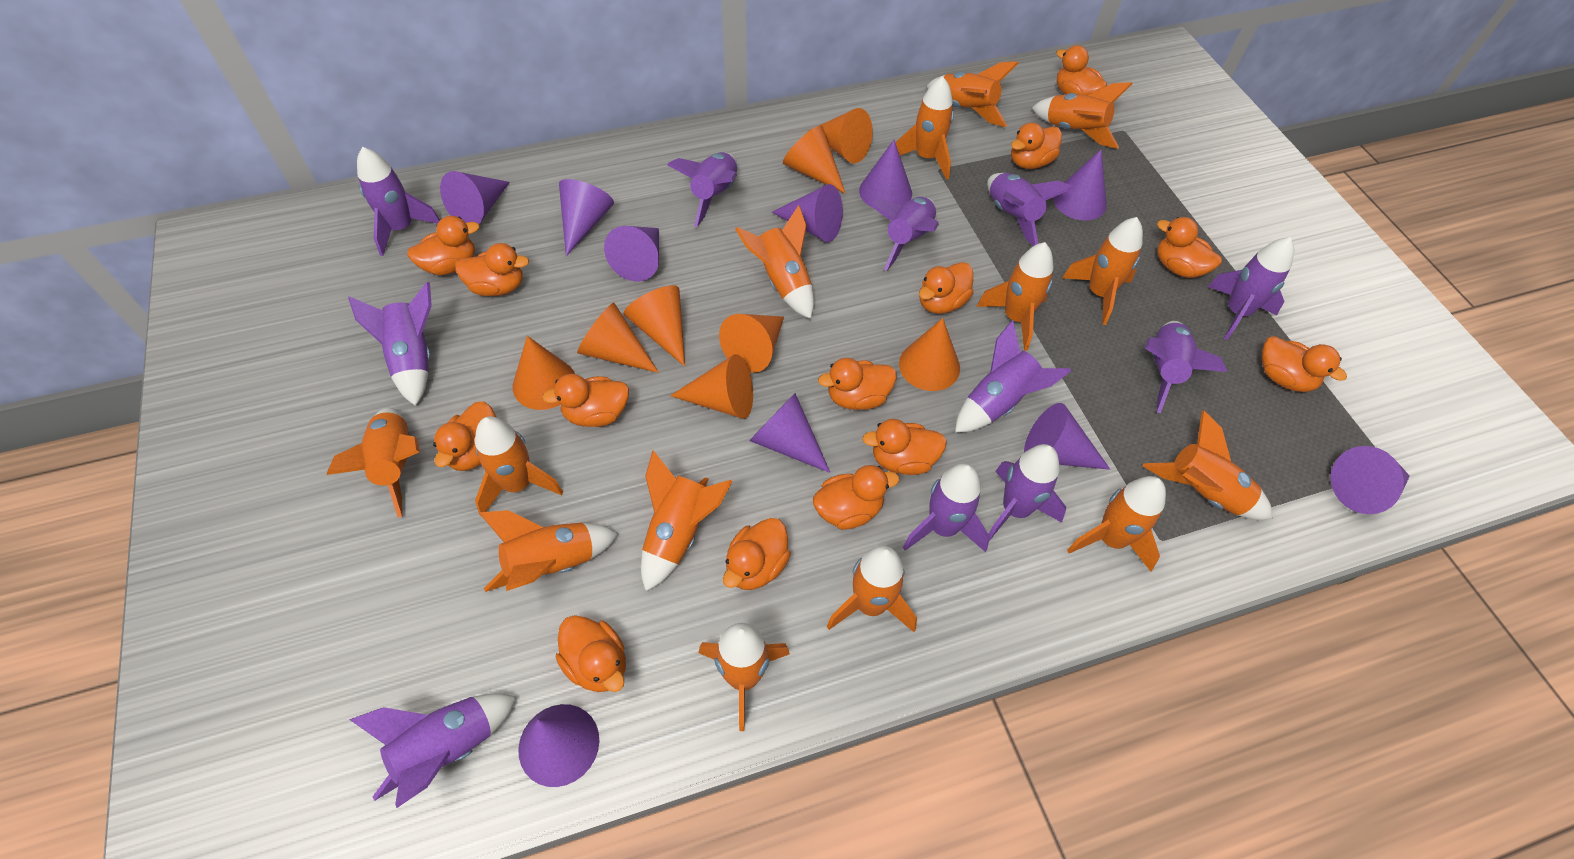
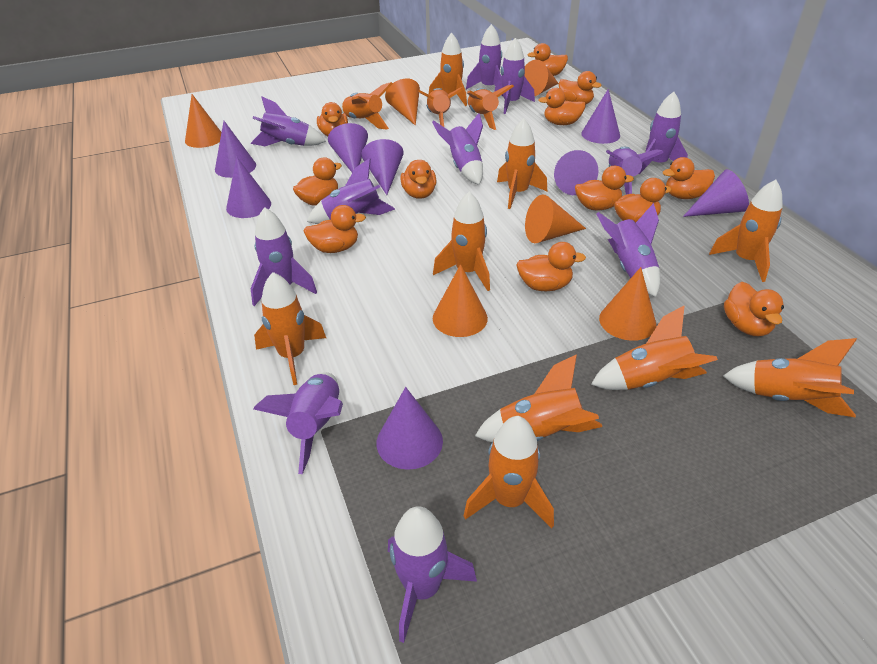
orange cone: [513,336,575,410] [577,303,659,373] [624,285,685,367] [670,354,753,419] [719,314,784,373] [783,125,846,194] [808,108,873,163] [899,318,960,391] = 8 -> [185,94,221,148] [385,78,420,126] [433,264,488,337] [525,60,559,96] [525,194,586,243] [599,267,656,341] = 6
orange duck: [407,216,479,275] [433,401,496,471] [455,243,529,296] [542,374,629,427] [556,615,626,692] [723,518,791,590] [813,465,899,530] [818,358,896,410] [862,419,947,475] [919,262,973,314] [1011,122,1062,169] [1056,45,1107,96] [1157,217,1222,278] [1262,336,1347,392] = 14 -> [293,157,342,206] [304,205,366,253] [317,102,348,136] [401,160,437,199] [517,242,586,291] [528,43,568,76] [538,88,586,125] [559,71,602,104] [575,166,634,210] [614,178,672,223] [663,157,715,199] [724,282,784,336] = 12
orange rocket: [327,408,420,517] [475,416,563,517] [479,510,618,592] [641,450,733,591] [699,623,790,731] [735,205,814,319] [827,546,917,632] [896,76,954,180] [926,61,1019,127] [977,242,1053,351] [1032,82,1132,149] [1062,217,1143,325] [1067,476,1166,572] [1143,410,1273,520] = 14 -> [254,272,326,385] [340,82,393,129] [418,87,465,127] [429,33,467,106] [433,192,490,291] [464,416,554,529] [467,85,514,130] [475,354,602,442] [497,118,547,209] [591,305,718,390] [709,180,783,282] [723,338,857,418] = 12
purple cone: [440,171,510,224] [518,704,600,787] [559,179,614,256] [604,226,659,282] [749,393,831,473] [772,184,843,242] [859,140,912,207] [1024,403,1110,470] [1053,149,1107,220] [1331,446,1410,514] = 10 -> [215,121,256,178] [226,157,271,218] [328,123,368,173] [361,139,403,195] [376,387,443,470] [554,150,598,195] [581,89,620,144] [683,169,749,217] = 8

